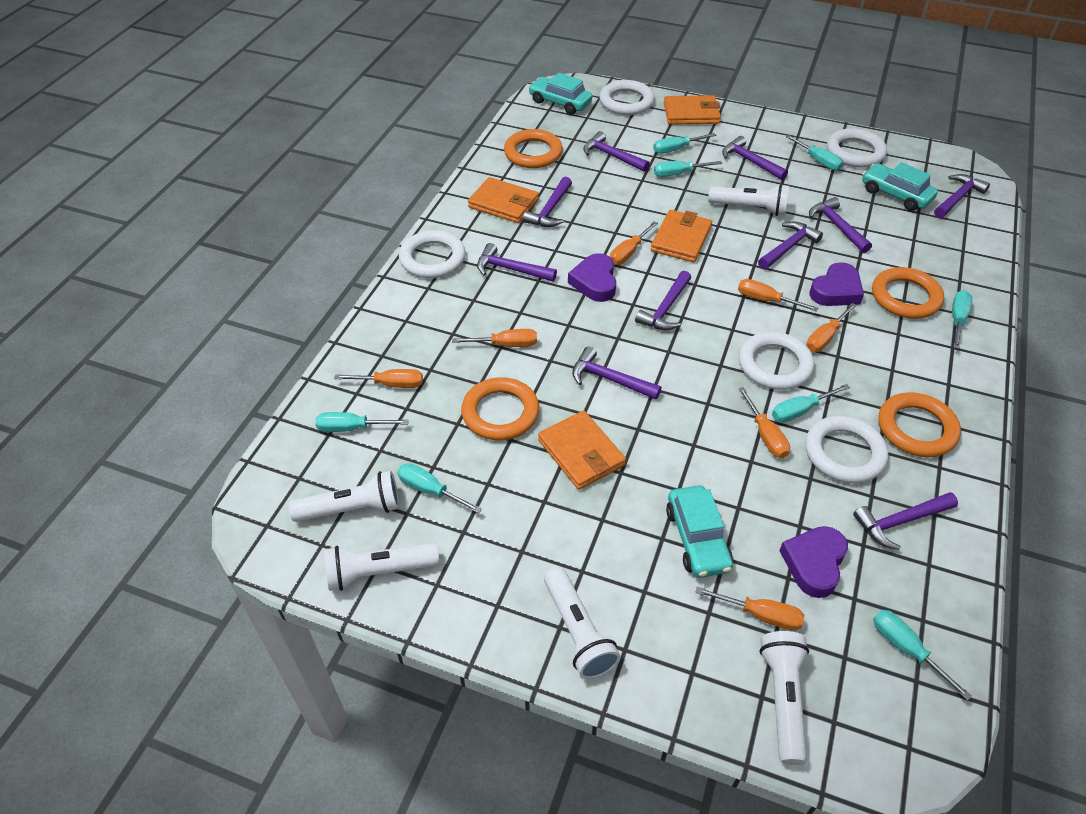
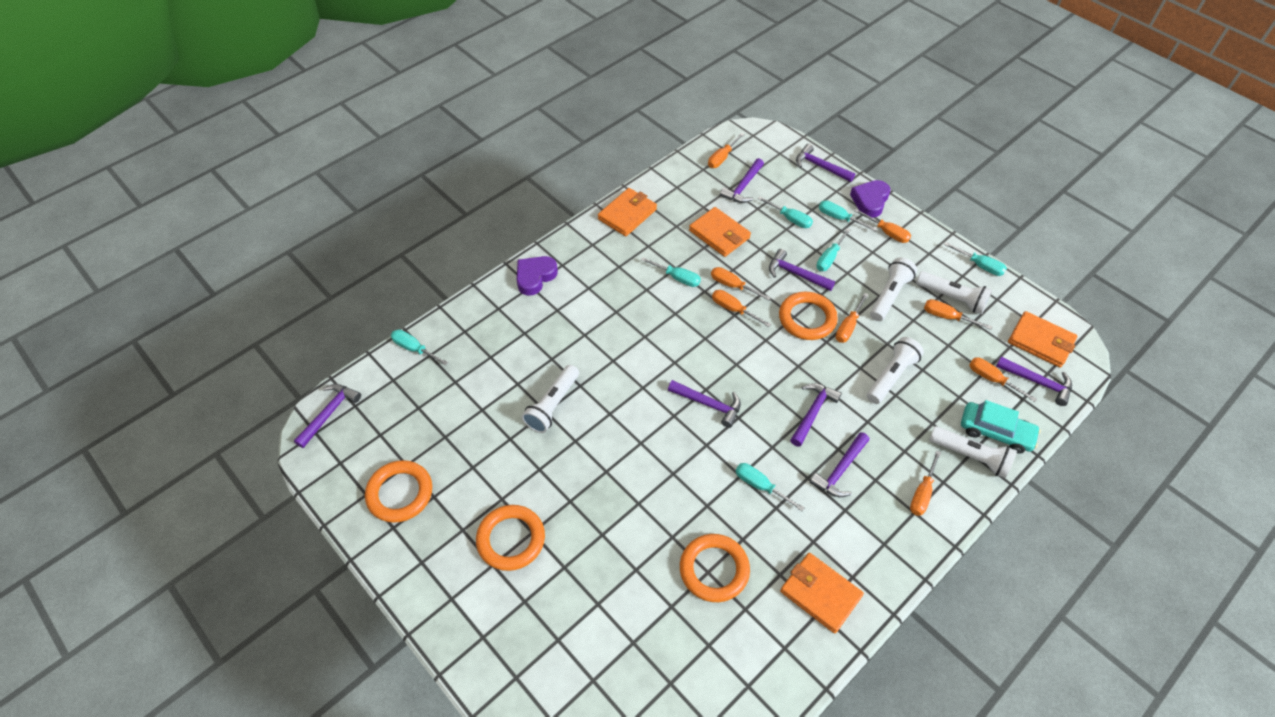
orange screwdriver: [334,369,423,388] [452,329,537,347] [610,221,658,265] [695,587,804,631] [738,279,819,312] [738,387,790,458] [806,303,857,352] = 7 -> [708,133,744,168] [711,267,771,300] [712,290,771,327] [835,293,868,343] [854,209,911,243] [910,450,941,516] [924,299,993,330] [969,357,1037,402] = 8
purple hammer: [477,243,557,282] [523,177,572,227] [572,347,661,400] [583,131,650,172] [635,270,691,330] [722,136,788,180] [758,222,823,270] [809,197,872,253] [853,492,958,550] [934,174,990,218] = 10 -> [294,384,361,448] [668,380,741,428] [720,158,764,203] [769,249,835,291] [790,383,842,447] [796,144,855,182] [810,432,870,497] [996,357,1072,406] = 8
purple heart: [568,253,616,302] [779,526,848,598] [810,262,864,306] = 3 -> [517,256,558,296] [850,180,890,218] = 2
turquoise car: [528,73,592,114] [666,485,733,578] [862,162,938,211] = 3 -> [961,400,1041,454] = 1
turquoise screwdriver: [315,412,409,432] [397,463,482,514] [653,133,716,154] [654,161,722,177] [772,384,850,422] [785,135,843,170] [873,610,972,701] [952,290,972,349] = 8 -> [391,329,448,366] [641,257,701,287] [736,463,805,511] [758,196,813,228] [816,228,851,271] [819,200,877,231] [944,242,1007,276] = 7
white ring: [399,230,466,278] [599,80,655,115] [739,332,814,390] [805,416,889,483] [827,128,887,168] = 5 -> none = 0

